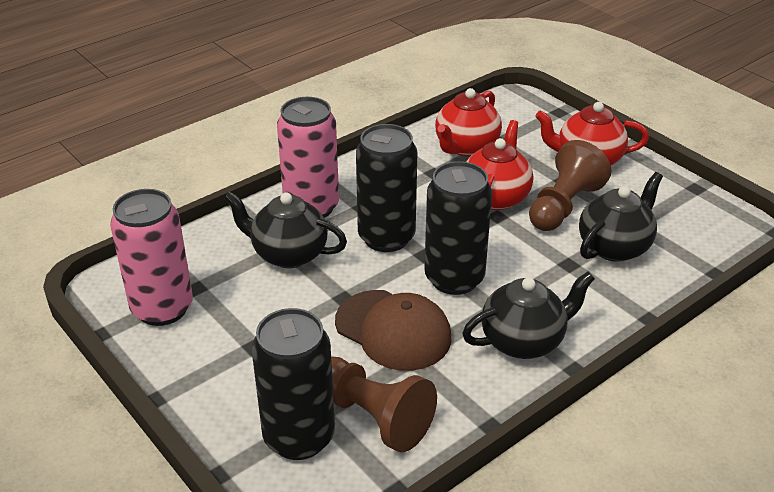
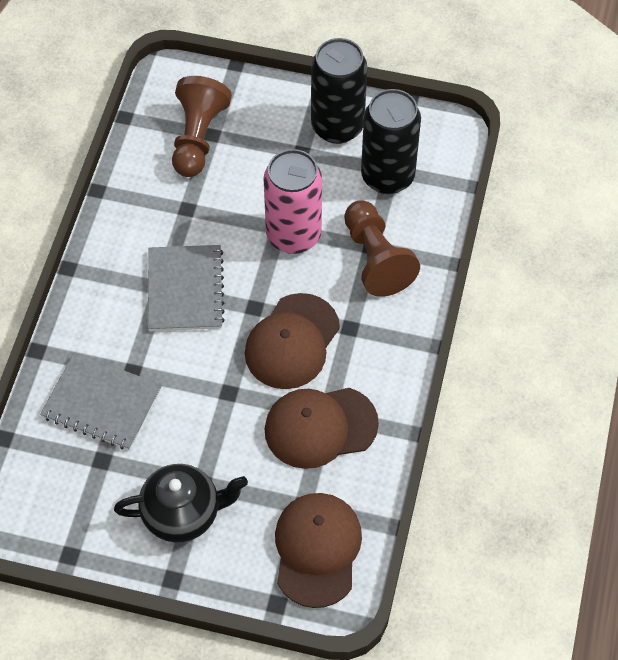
black can: [251,308,335,460] [356,124,417,252] [424,161,492,295] = 3 -> [311,38,367,144] [361,89,421,194] = 2
black teapot: [224,192,347,268] [462,271,595,359] [579,172,663,262] = 3 -> [114,464,248,542] = 1
brown cap: [335,290,452,371] = 1 -> [245,293,340,389] [265,388,379,469] [275,493,362,608] = 3
grey notebook: none = 0 -> [40,352,162,450] [148,245,225,331] = 2
pink can: [110,189,193,326] [277,97,339,218] = 2 -> [264,149,322,254] = 1
red teapot: [435,88,502,156] [466,120,533,210] [535,102,649,165] = 3 -> none = 0

